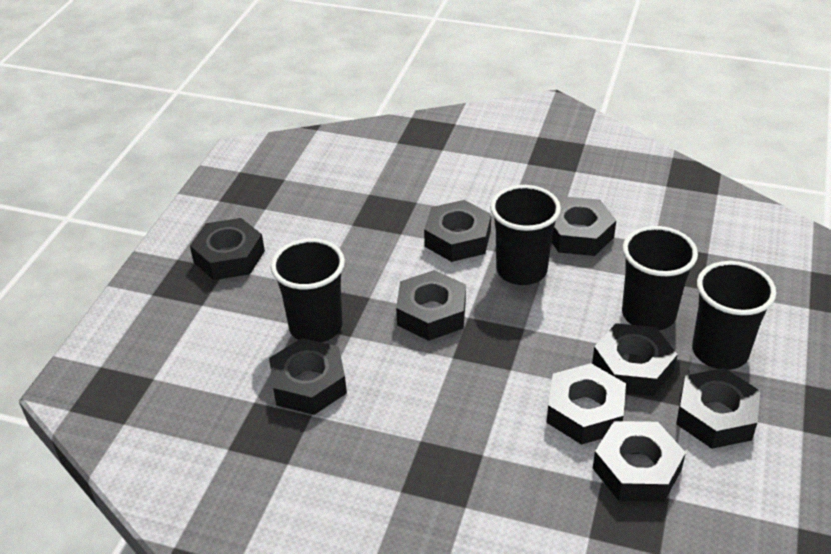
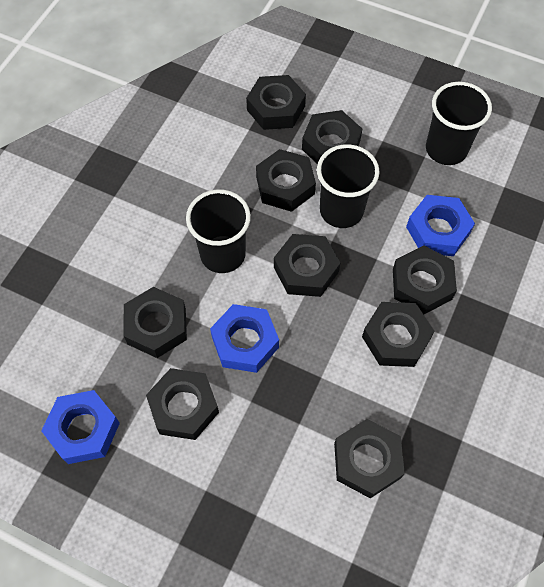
black cup: [271,238,345,342] [490,185,561,285] [622,226,698,330] [692,261,776,370] = 4 -> [186,189,251,273] [317,144,380,228] [426,82,492,165] = 3
blue nut: none = 0 -> [41,390,120,464] [210,304,279,373] [406,195,475,256] = 3

